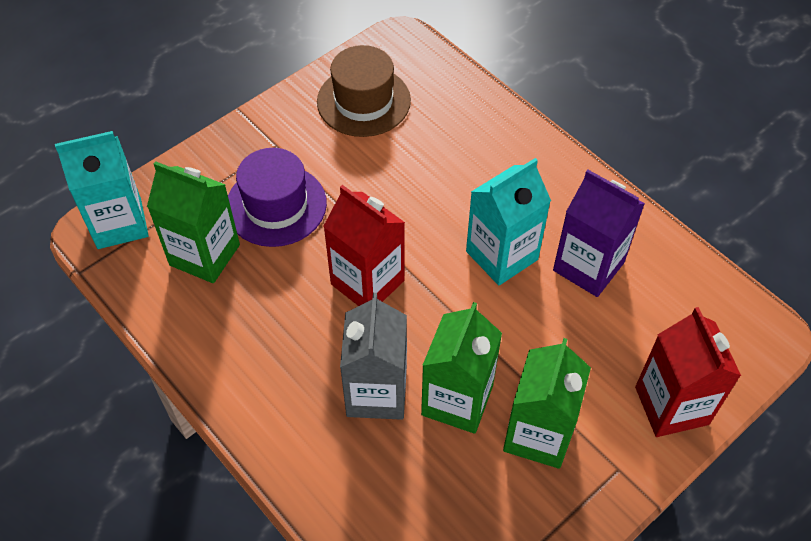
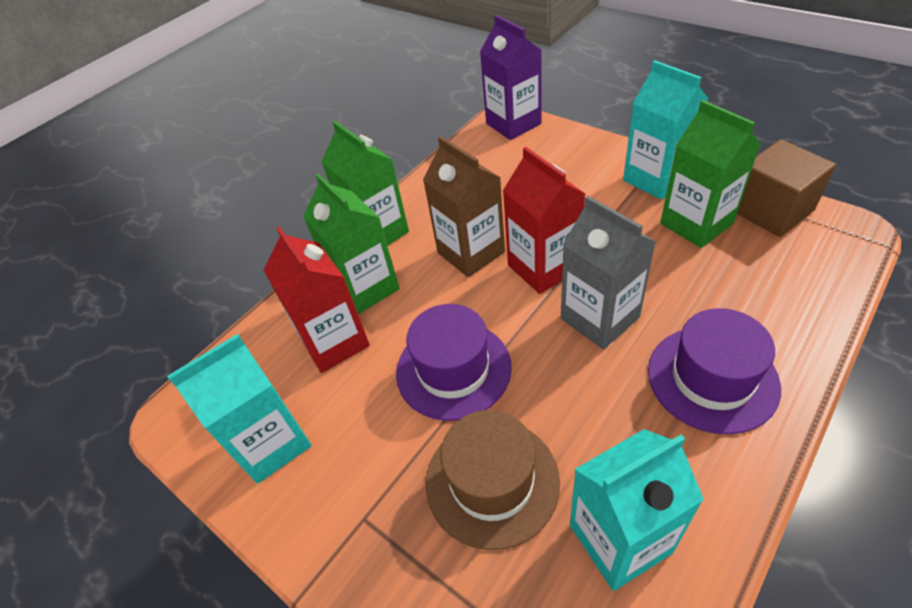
brown carton: none = 0 -> [423,136,505,277] = 1
brown cube: none = 0 -> [737,139,836,237] = 1
purple hat: [228,148,327,247] = 1 -> [396,304,512,421] [648,308,781,435] = 2
turquoise carton: [55,131,149,249] [466,158,551,285] = 2 -> [167,334,312,484] [570,429,704,591] [623,60,709,200] = 3

